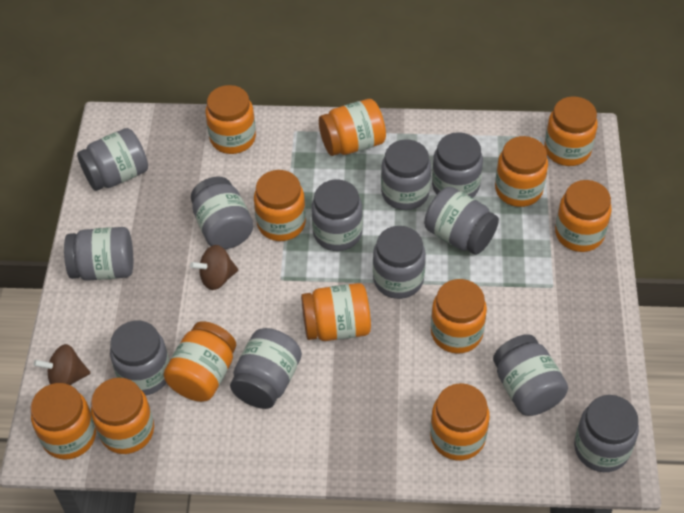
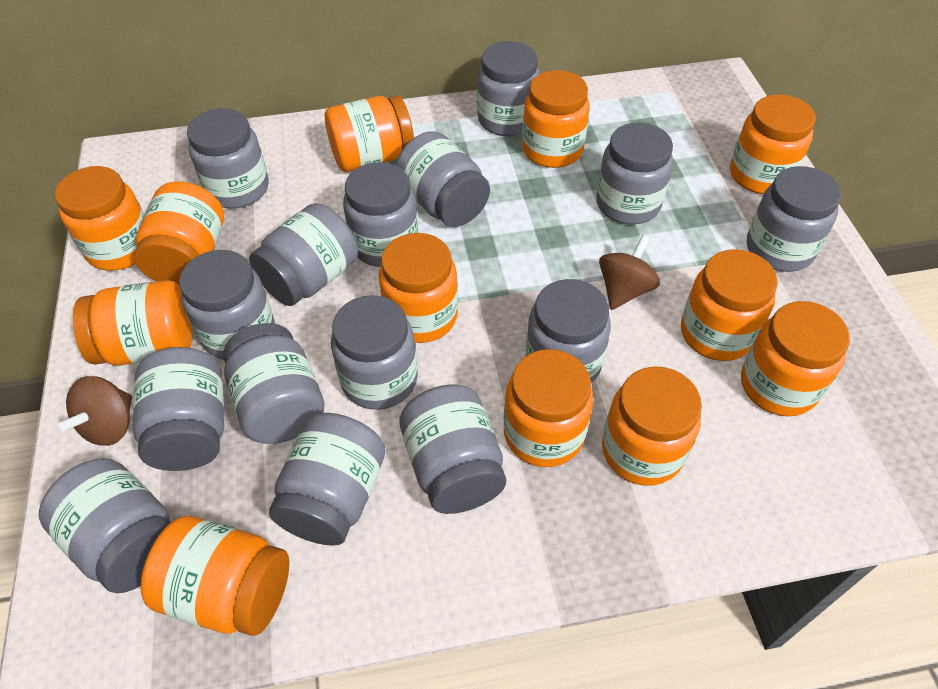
grey jar: [64,227,133,281] [77,128,148,191] [110,321,169,395] [191,177,253,249] [230,328,302,409] [311,180,363,251] [373,226,426,299] [381,139,431,210] [424,187,499,255] [432,132,483,198] [493,334,568,416] [574,395,639,472] = 12 -> [39,458,171,593] [133,347,224,471] [179,250,275,360] [187,108,269,208] [223,323,324,444] [249,203,358,306] [269,413,385,546] [331,295,418,410] [343,162,419,267] [396,131,490,227] [399,384,506,514] [477,41,540,136] [526,279,611,383] [596,123,673,224] [747,166,842,272] = 15

